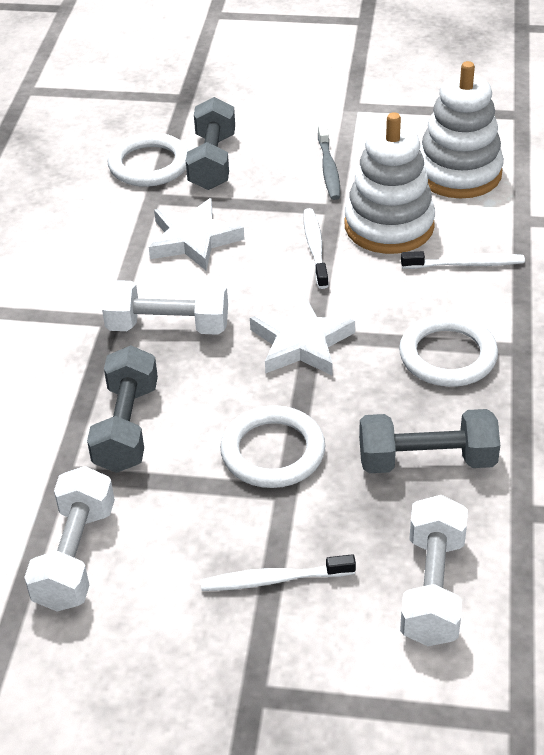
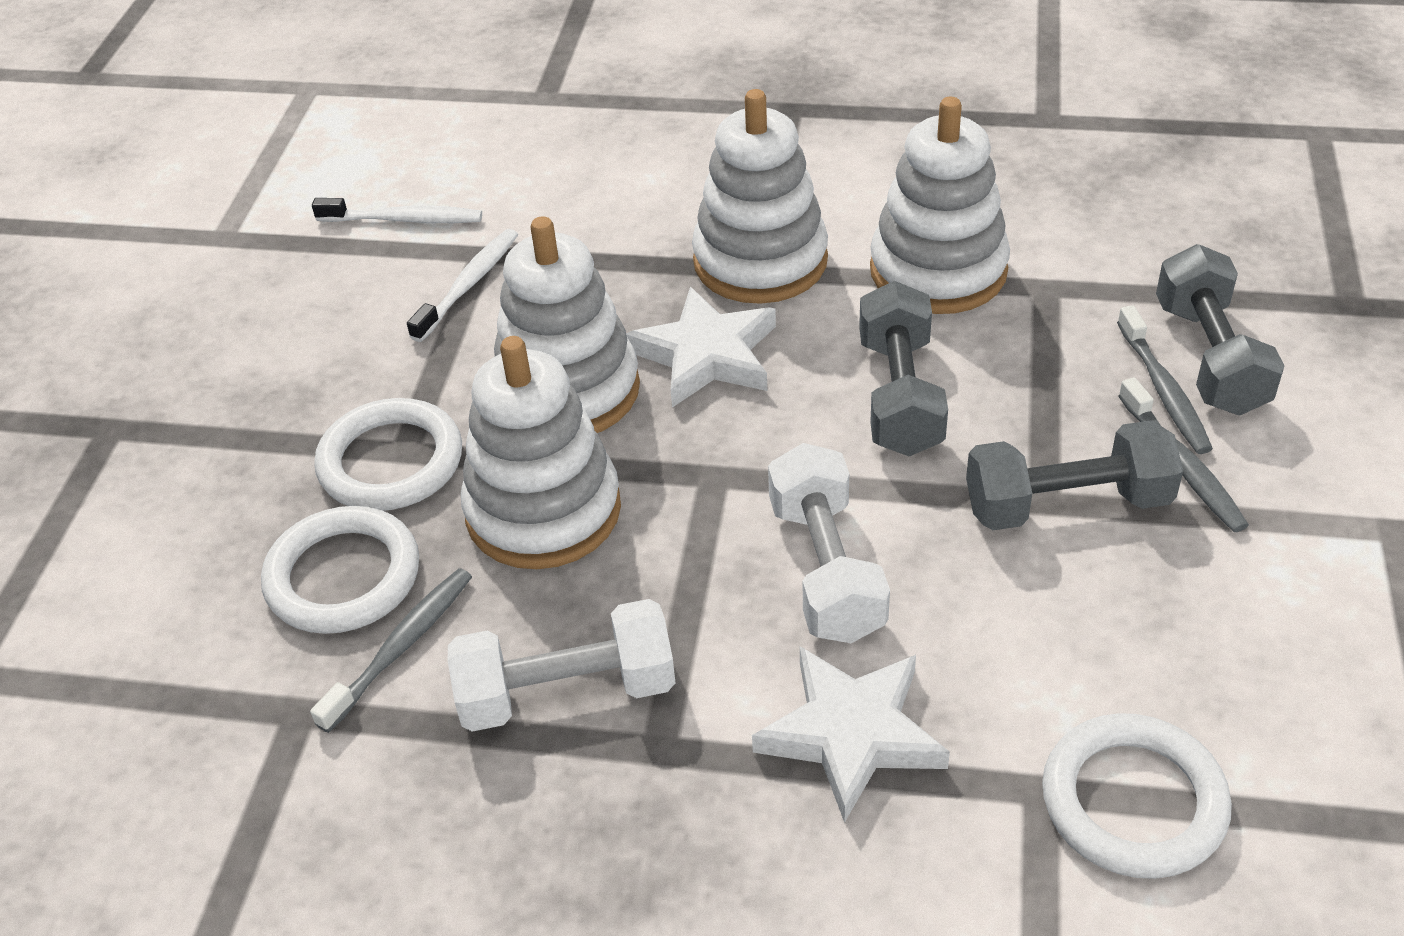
grey toothbrush: [318,124,340,200] = 1 -> [310,568,472,733] [1117,305,1213,454] [1118,377,1249,532] = 3
white dumbbell: [24,466,115,611] [102,280,228,335] [400,495,468,646] = 3 -> [448,599,675,732] [768,443,890,643] = 2
white stacking toy: [345,112,435,254] [420,61,504,198] = 2 -> [461,336,621,569] [494,216,640,433] [692,89,828,304] [870,97,1010,314] = 4
white toothbrush: [201,554,356,591] [304,208,329,289] [401,251,525,269] = 3 -> [312,198,482,223] [407,229,518,342] = 2

